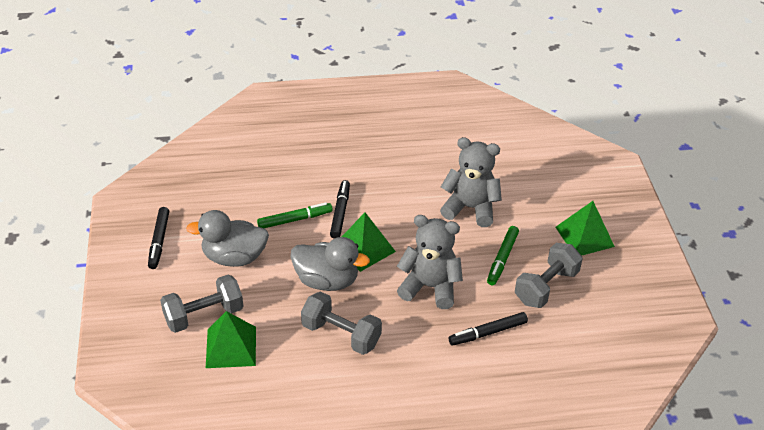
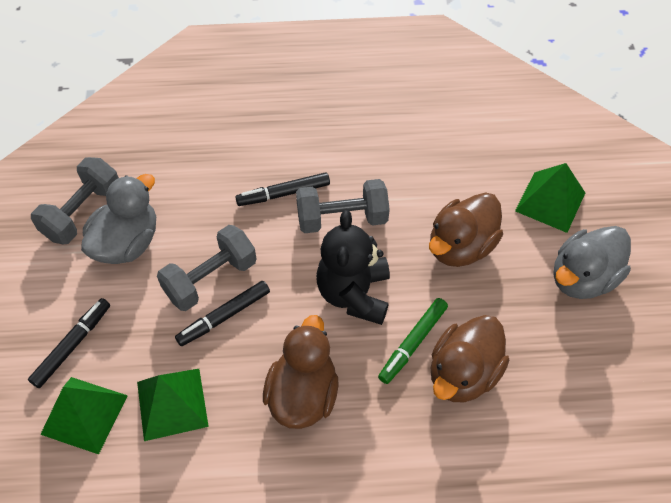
black teddy bear: none = 0 -> [316,210,390,325] = 1
brown duck: none = 0 -> [263,315,339,429] [429,192,503,267] [431,315,509,402] = 3
green marker: [257,202,333,228] [487,226,519,286] = 2 -> [378,298,448,384] = 1
grey teddy bear: [397,215,463,309] [440,137,502,227] = 2 -> none = 0

